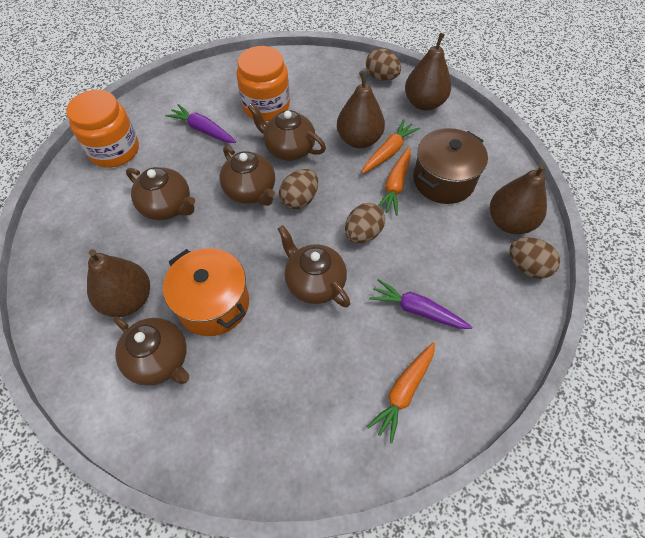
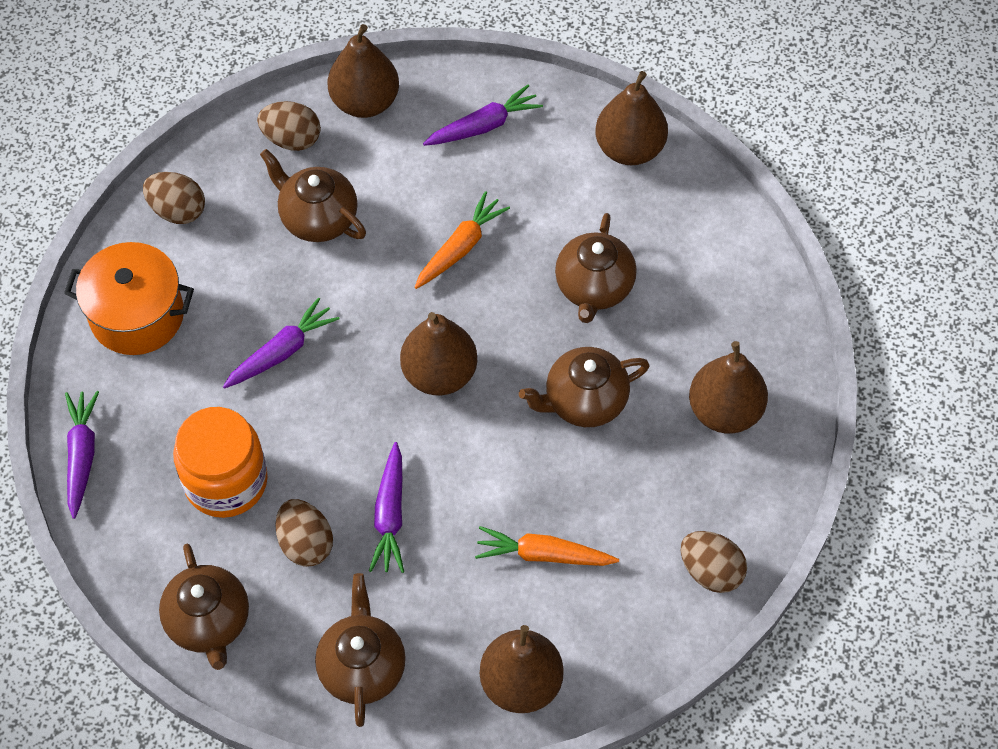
brown pear: [87,249,150,317] [337,71,385,148] [405,33,451,110] [490,164,547,234] = 4 -> [328,24,399,118] [400,312,477,396] [480,625,564,713] [595,71,668,165] [689,341,768,434] = 5
brown pot: [413,128,488,204] = 1 -> none = 0
orange carrot: [362,119,420,174] [367,342,435,443] [378,147,411,216] = 3 -> [415,191,510,289] [475,526,619,566] = 2
orange jar: [66,90,139,168] [236,46,290,121] = 2 -> [173,407,268,518] = 1
purple carrot: [165,104,236,143] [369,279,473,329] = 2 -> [65,391,99,519] [223,297,339,389] [369,442,404,573] [423,84,543,146] = 4

